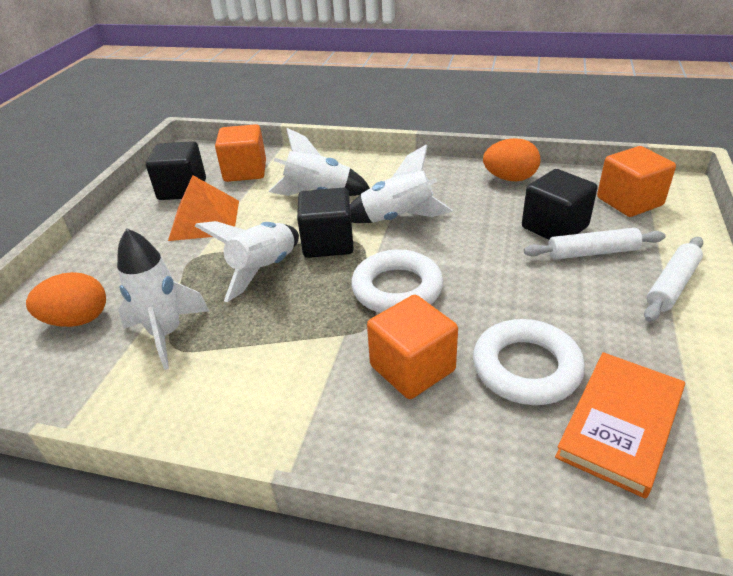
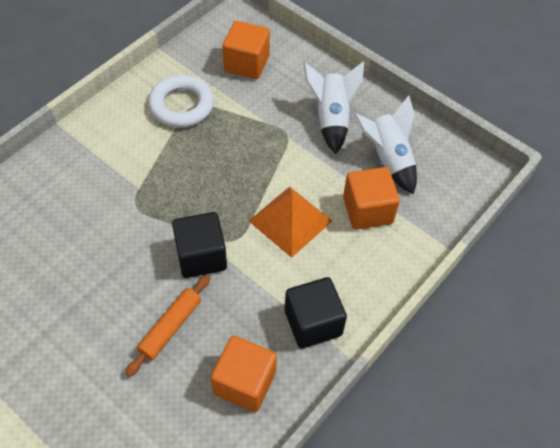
black cube: [146,141,206,200] [297,188,354,258] [522,169,598,240] = 3 -> [172,212,227,278] [285,277,347,349] = 2
orange book: [555,352,685,499] = 1 -> none = 0
orange egg: [26,272,106,327] [483,138,540,181] = 2 -> none = 0
orange rolling pin: none = 0 -> [126,275,210,377] = 1
white ring: [351,249,443,313] [473,319,585,405] = 2 -> [148,75,214,128] = 1
white rocket: [117,228,209,370] [195,221,299,302] [269,128,370,196] [350,144,453,223] = 4 -> [303,62,364,154] [353,95,417,195] = 2
white rolling pin: [524,228,665,260] [644,237,703,322] = 2 -> none = 0

